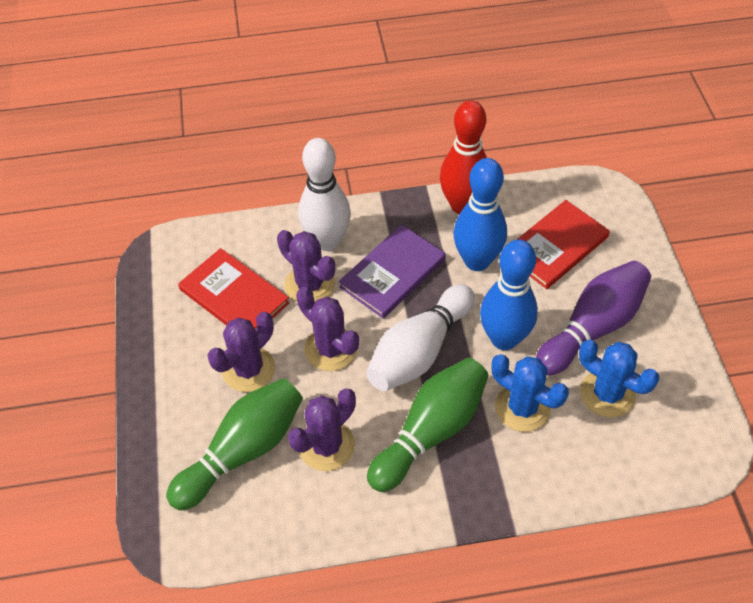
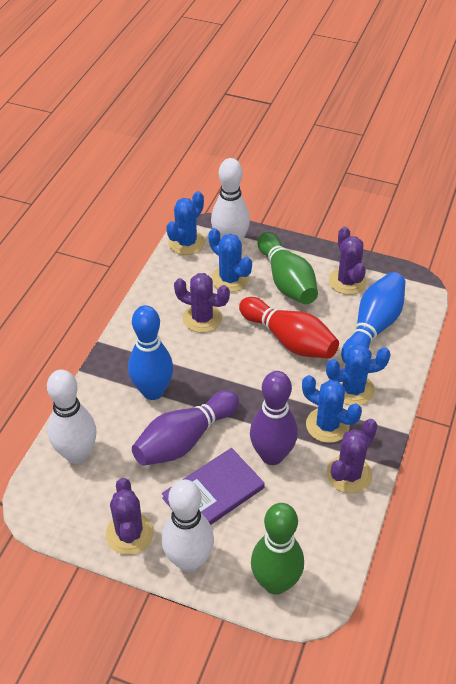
blue cactus: [492,354,569,432] [579,340,659,417] = 2 -> [166,191,205,255] [208,228,252,292] [302,375,362,443] [326,344,391,406] = 4
purple bowling pin: [536,261,651,375] = 1 -> [132,390,239,466] [250,371,298,465] = 2
red book: [178,248,290,330] [516,200,610,289] = 2 -> none = 0
white bowling pin: [298,138,351,251] [366,284,475,391] = 2 -> [47,370,96,464] [162,480,214,572] [211,158,250,242] = 3

